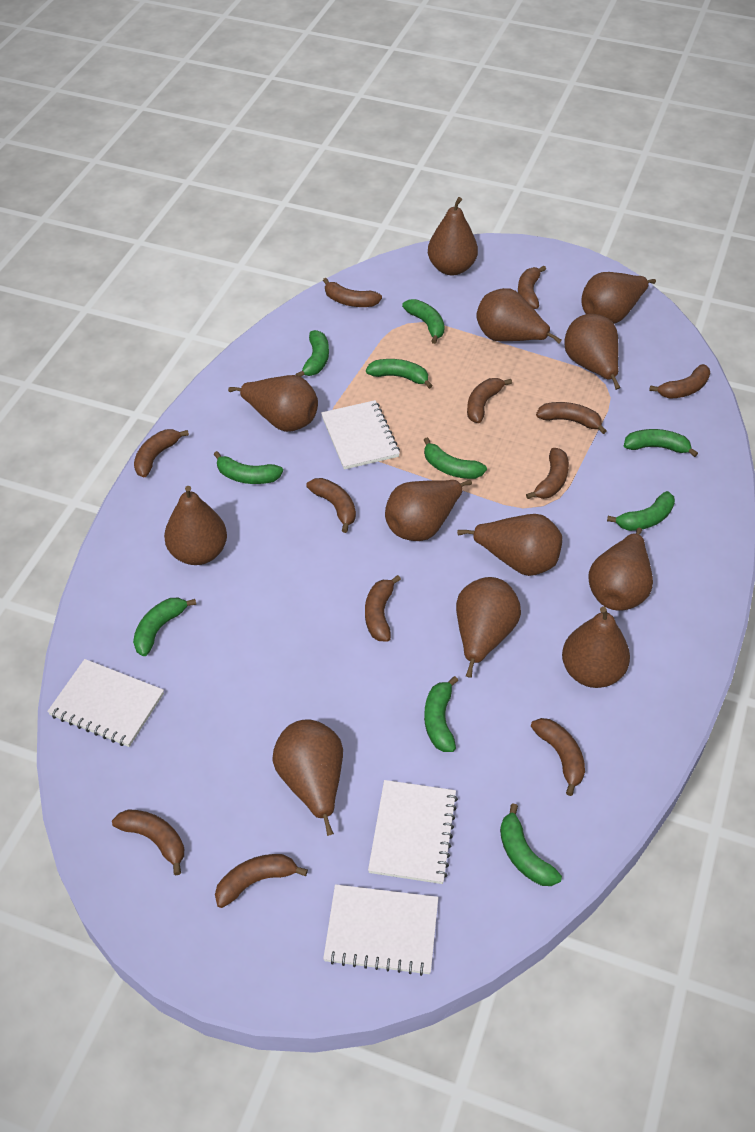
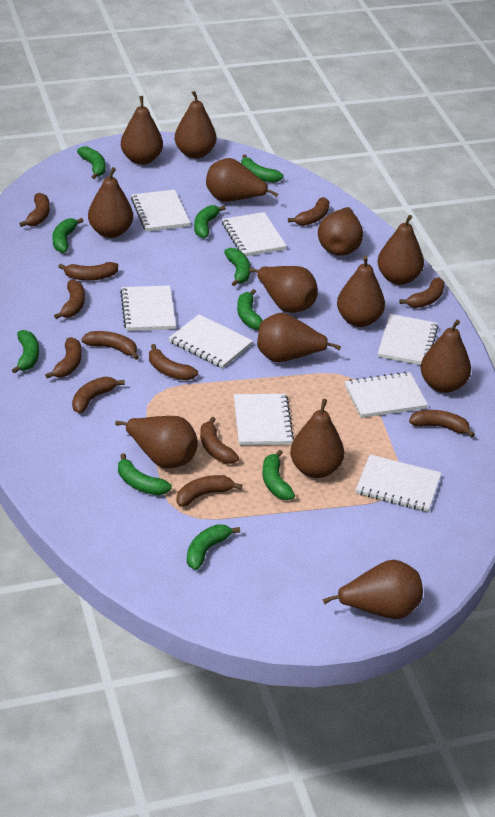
brown pear: [164,486,227,565] [228,375,318,432] [272,719,343,836] [385,480,472,541] [428,197,478,275] [456,577,521,678] [457,514,562,576] [476,288,562,344] [562,606,630,688] [564,314,621,390] [582,272,656,324] [588,528,653,611] = 12 -> [88,167,133,238] [115,416,198,469] [121,96,163,165] [174,91,216,159] [206,158,278,202] [249,266,318,313] [257,313,341,362] [290,399,344,478] [318,207,363,256] [323,560,423,619] [337,256,385,327] [378,215,424,285] [421,320,471,393] = 13
white notebook: [47,659,164,747] [321,400,400,470] [323,884,438,976] [368,780,458,884] = 4 -> [120,285,176,331] [131,189,190,232] [169,314,253,368] [222,212,286,256] [234,394,294,445] [345,372,428,418] [356,455,441,512] [378,314,438,365] = 8

